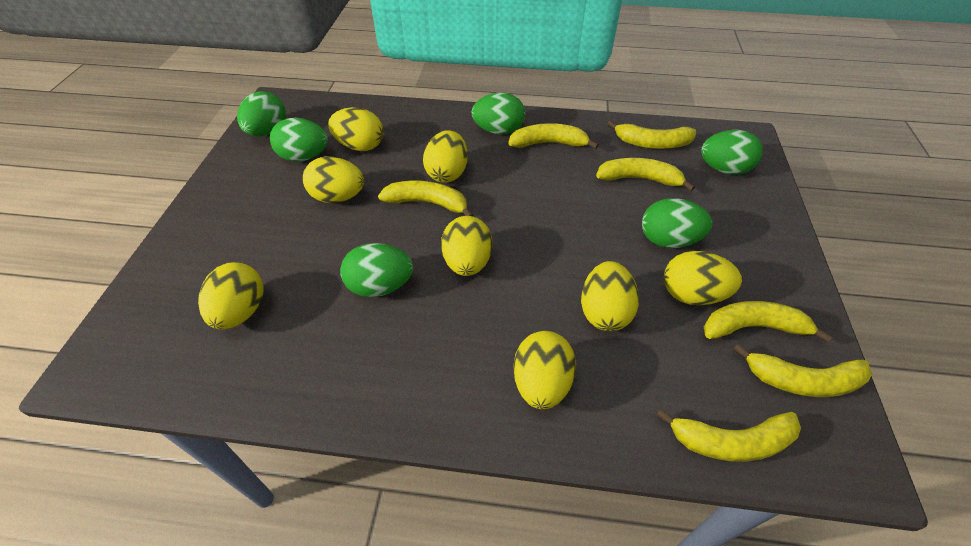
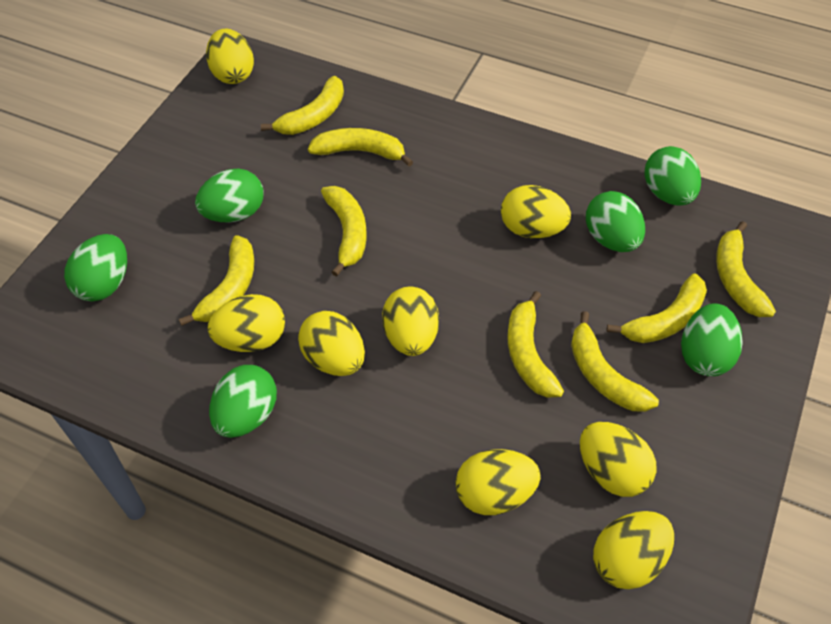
yellow banana: [378,181,474,216] [508,123,599,149] [596,158,695,191] [607,120,696,149] [657,409,801,462] [704,301,832,343] [733,344,872,397] = 7 -> [179,235,254,326] [261,76,344,135] [308,128,413,167] [321,186,366,277] [507,291,564,398] [571,311,659,412] [607,273,707,343] [716,221,776,317] = 8

